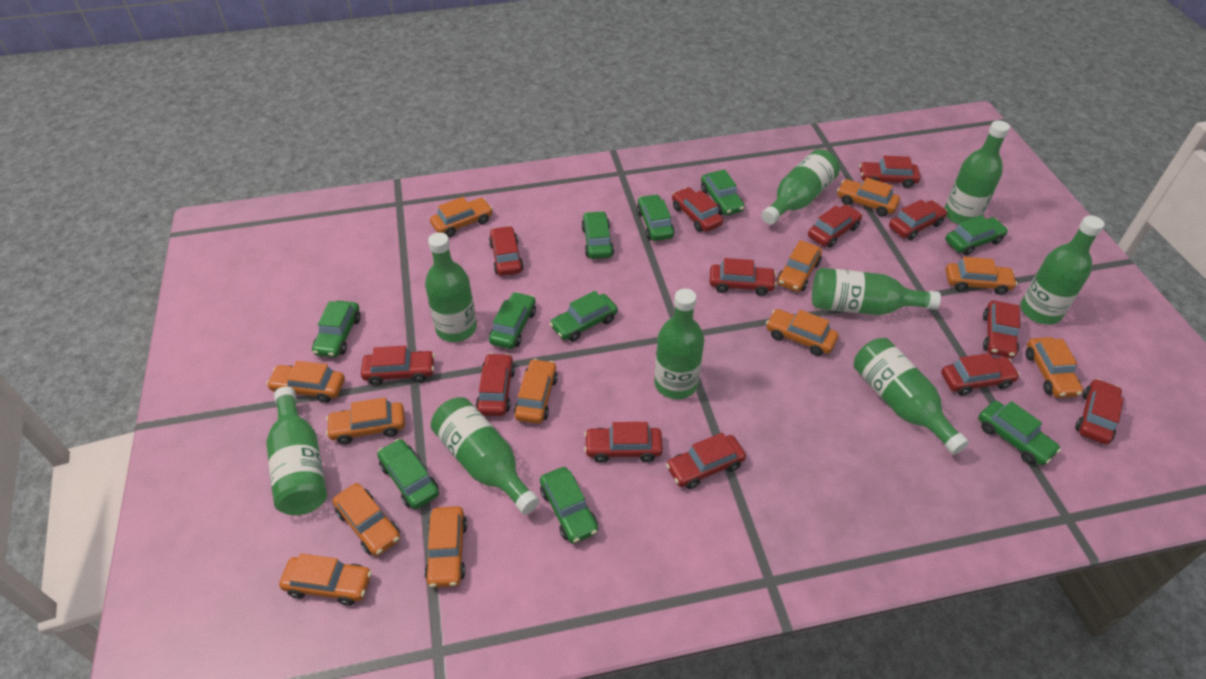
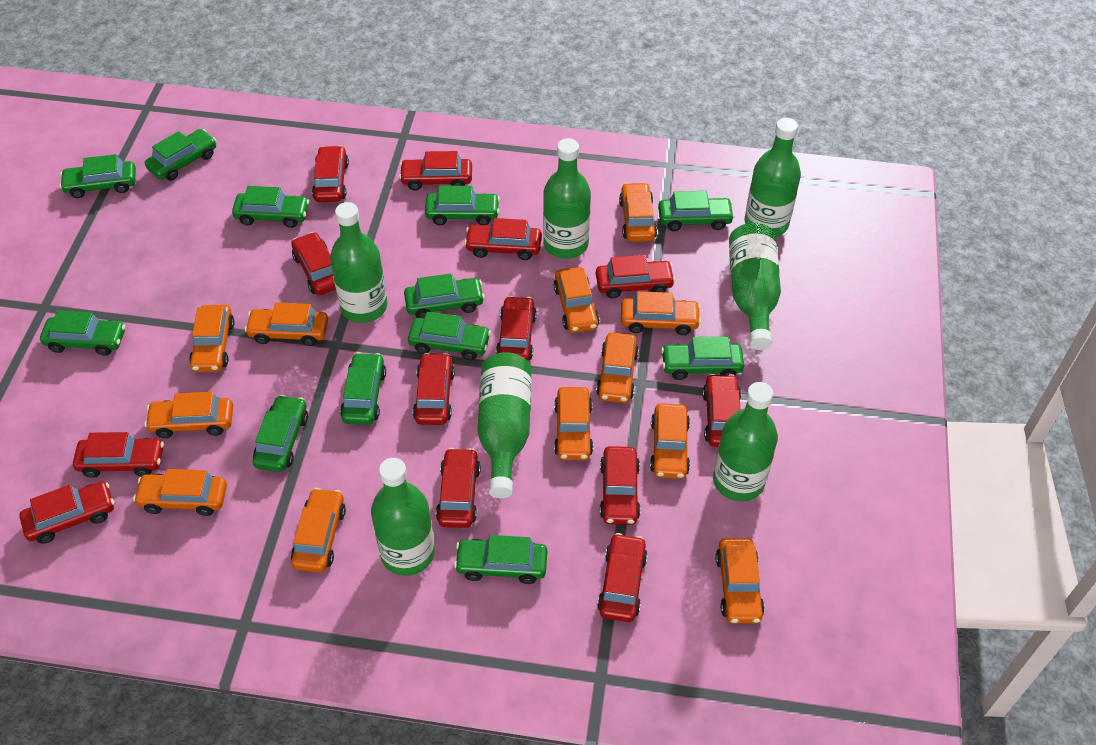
green bottle: [266,386,327,515] [425,232,477,342] [431,397,539,515] [654,288,704,399] [761,149,840,225] [812,268,941,315] [853,338,969,455] [944,120,1010,225] [1020,215,1105,325] = 9 -> [330,202,387,323] [371,458,435,576] [477,352,531,498] [543,138,591,259] [713,382,778,501] [729,223,781,350] [745,118,801,237] = 7
green car: [312,301,361,358] [377,439,439,509] [489,292,536,349] [540,467,598,544] [550,291,618,342] [581,211,614,259] [637,194,675,241] [701,169,745,215] [945,215,1008,256] [978,401,1061,465] = 10 -> [40,310,125,356] [59,154,136,198] [145,129,216,181] [232,186,309,228] [253,395,308,472] [340,352,386,425] [404,273,485,318] [408,312,491,360] [425,186,500,225] [454,535,547,584] [658,191,735,231] [661,337,744,380] = 12

